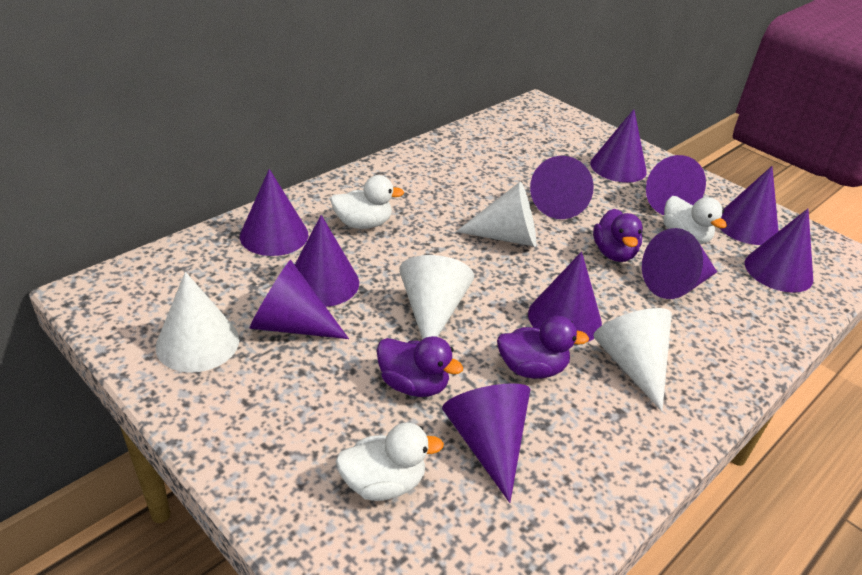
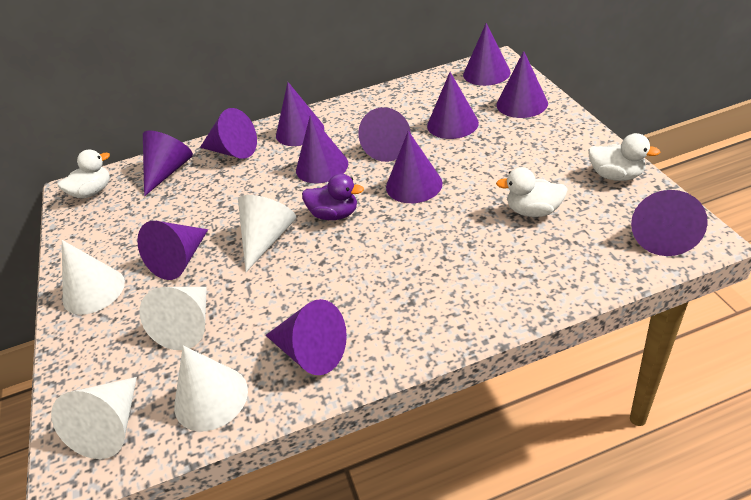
purple cone: [240,169,308,256] [250,260,349,339] [295,215,359,307] [442,383,530,503] [528,252,602,342] [530,156,594,219] [590,109,647,183] [642,228,717,299] [646,155,706,215] [719,166,779,245] [745,209,813,293] = 11 -> [137,221,208,280] [143,131,193,196] [200,108,257,159] [265,299,347,375] [276,82,324,146] [296,115,348,183] [358,107,411,162] [386,131,443,203] [427,72,479,139] [463,23,510,86] [496,51,548,118] [631,190,708,256] = 12
purple duck: [377,336,463,397] [497,316,589,379] [593,209,643,262] = 3 -> [302,174,364,220] = 1
white cone: [155,272,239,373] [399,255,474,339] [456,182,536,247] [593,308,672,412] = 4 -> [51,377,137,459] [62,240,125,315] [139,287,207,350] [174,346,248,432] [238,195,296,272] = 5

